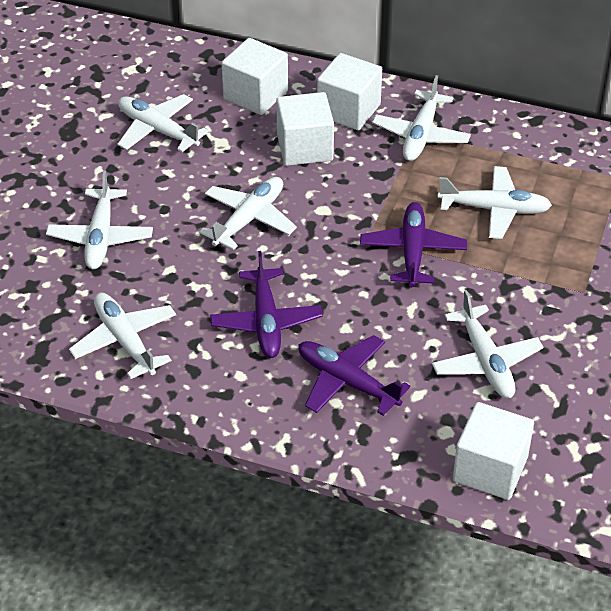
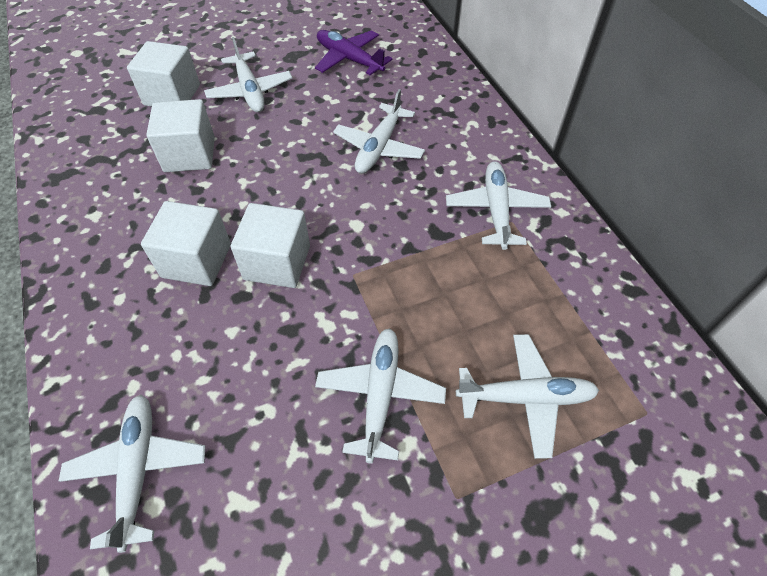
purple plane: [210,251,323,358] [298,335,410,416] [360,202,467,287] = 3 -> [315,30,392,75] = 1
white plane: [46,171,153,269] [69,293,176,379] [118,94,209,152] [199,177,297,250] [372,75,471,161] [432,290,543,399] [438,166,552,239] = 7 -> [59,395,205,553] [204,37,292,112] [315,328,446,463] [333,89,425,174] [446,161,551,250] [456,334,599,459] = 6

